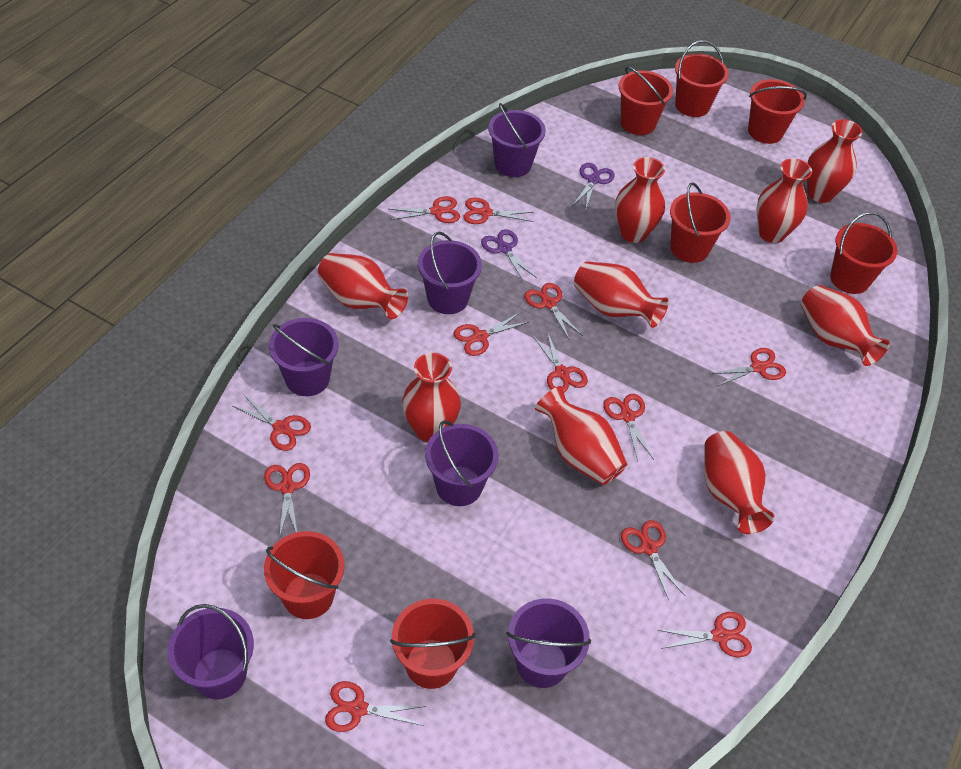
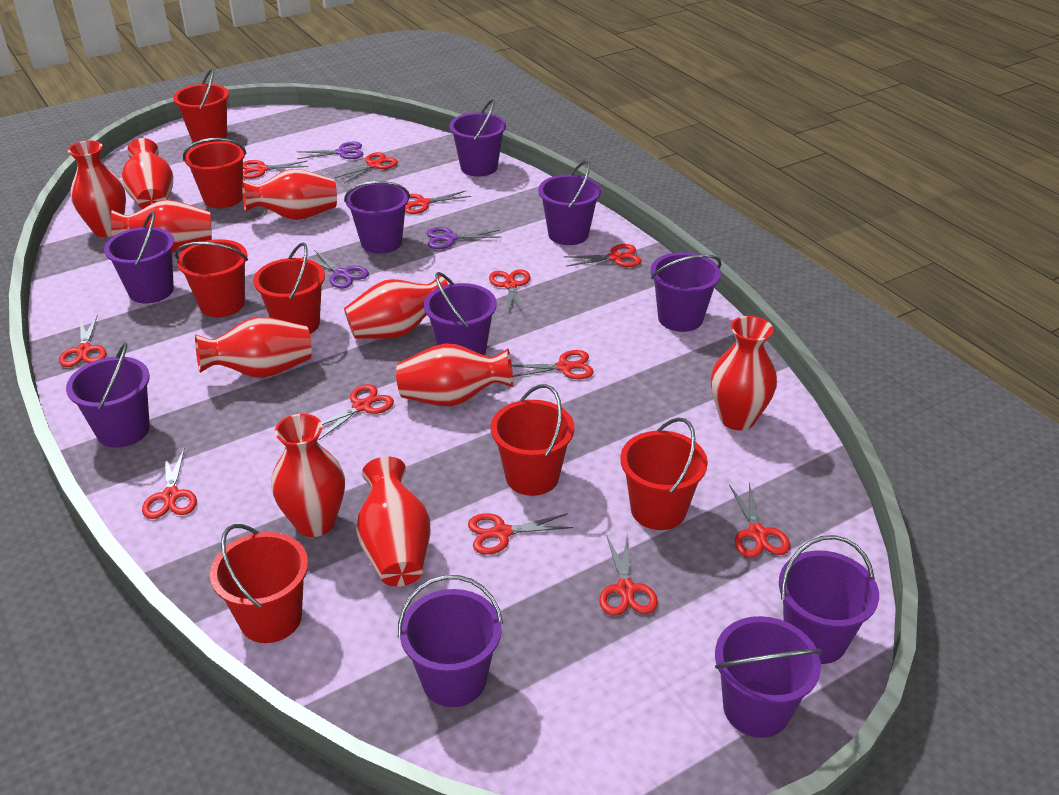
purple bucket: [168,604,254,699] [269,318,339,396] [418,232,482,314] [425,420,499,506] [488,103,546,177] [506,598,591,688] = 6 -> [66,343,150,448] [104,212,174,304] [344,181,410,254] [398,575,503,707] [424,272,497,355] [449,99,506,177] [538,160,601,245] [651,252,722,332] [715,616,823,738] [779,535,879,664] = 10
purple scissors: [481,229,537,282] [572,163,615,208] = 2 -> [297,142,363,159] [302,250,369,288] [427,227,502,249] = 3
red vase: [318,253,408,319] [402,353,461,442] [535,386,627,485] [574,261,669,328] [615,157,665,243] [704,431,775,534] [757,158,812,243] [801,285,890,366] [807,119,862,203] = 9 -> [68,141,126,237] [111,200,212,253] [122,138,173,209] [195,317,312,378] [242,169,337,220] [271,414,345,537] [344,275,448,339] [356,456,431,587] [396,343,513,406] [711,316,777,431] = 10

